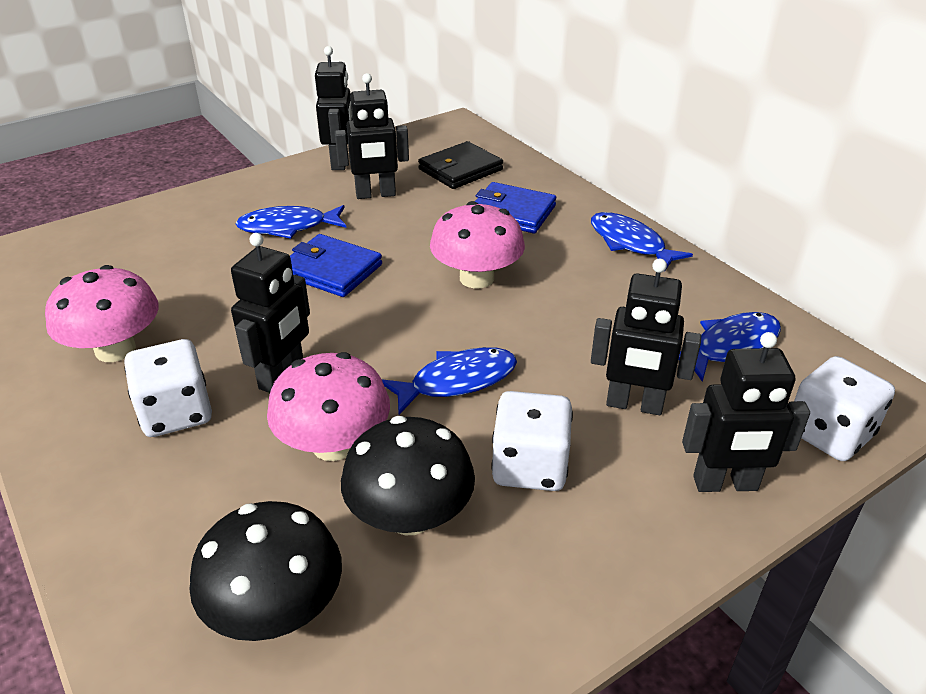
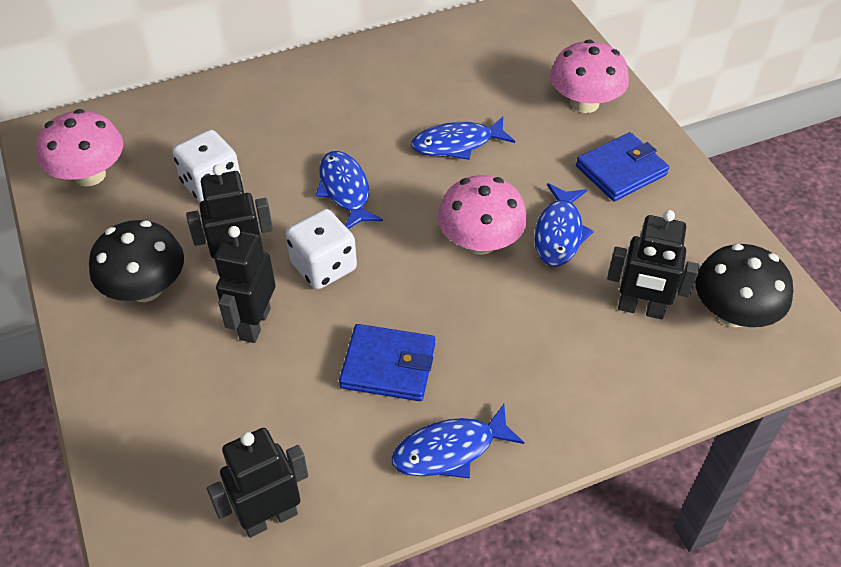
black robot: [231,233,310,393] [315,46,353,170] [335,73,409,199] [591,259,701,415] [682,332,810,492] = 5 -> [186,164,273,258] [207,428,308,538] [214,226,276,343] [607,210,699,319] = 4
black wallet: [418,141,503,189] = 1 -> none = 0
white dice: [124,339,212,437] [491,391,573,491] [794,356,895,461] = 3 -> [172,130,242,202] [286,209,357,289] = 2

